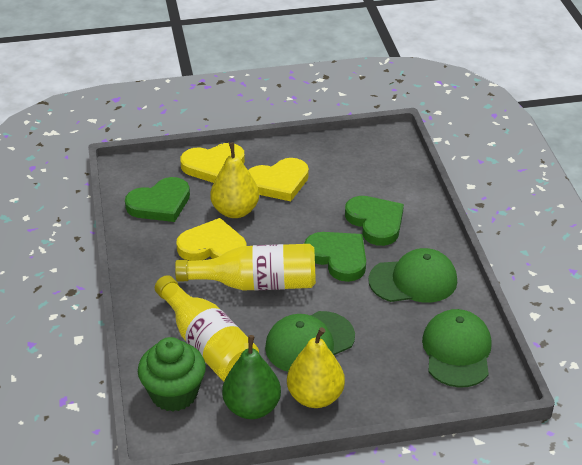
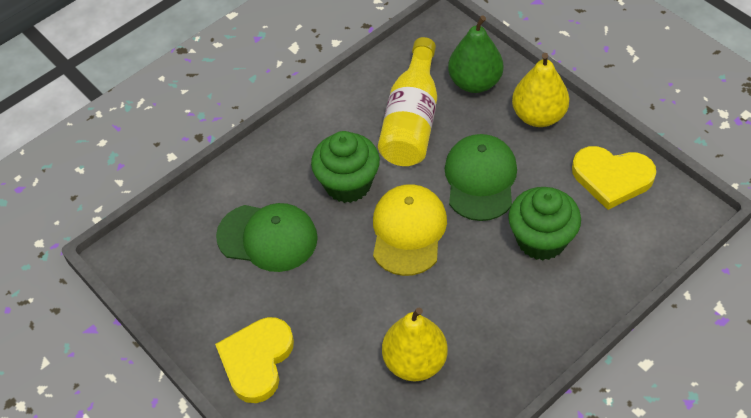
green cap: [265,311,355,372] [368,248,457,303] [422,309,492,388] = 3 -> [216,203,318,272] [445,134,517,221] = 2
green cupcake: [138,337,206,412] = 1 -> [311,131,380,203] [508,187,581,261] = 2
green heart: [125,177,190,222] [304,232,366,282] [345,196,404,246] = 3 -> none = 0
yellow bottle: [155,275,259,381] [175,244,316,291] = 2 -> [378,37,437,166] = 1
yellow cap: none = 0 -> [373,184,447,276] = 1
yellow heart: [176,218,246,261] [180,143,245,183] [248,158,309,201] = 3 -> [215,317,294,403] [572,146,656,210] = 2

